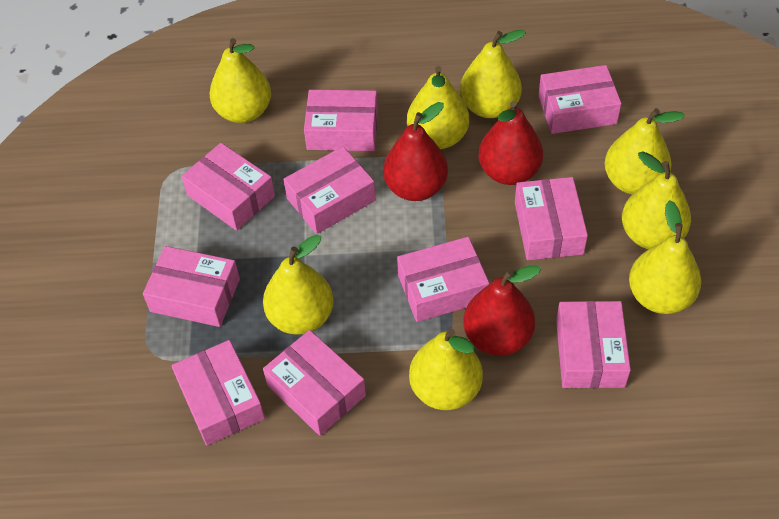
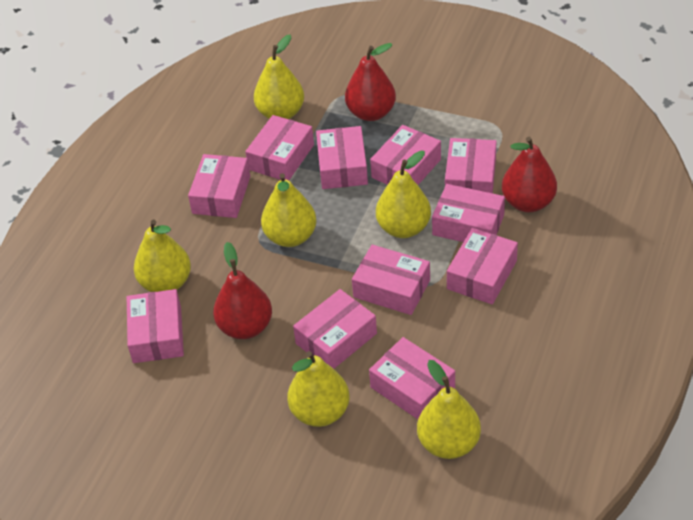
pink box: [143,246,240,327] [171,340,265,446] [181,143,275,231] [263,330,366,436] [283,146,376,234] [304,90,378,151] [397,237,489,322] [515,177,588,260] [538,65,622,134] [556,301,631,388] = 10 -> [127,289,184,363] [188,154,250,218] [245,115,314,180] [293,289,377,369] [316,126,368,189] [352,245,430,315] [369,337,455,419] [370,125,441,185] [432,184,505,242] [445,138,496,193] [447,228,518,304] = 11
yellow pear: [209,38,271,123] [263,235,333,335] [407,66,469,149] [409,329,483,410] [460,30,526,118] [605,108,685,195] [622,151,691,249] [629,200,701,314] = 8 -> [134,219,191,292] [254,35,304,119] [261,173,317,247] [287,351,350,427] [376,150,431,238] [417,360,481,459] = 6

